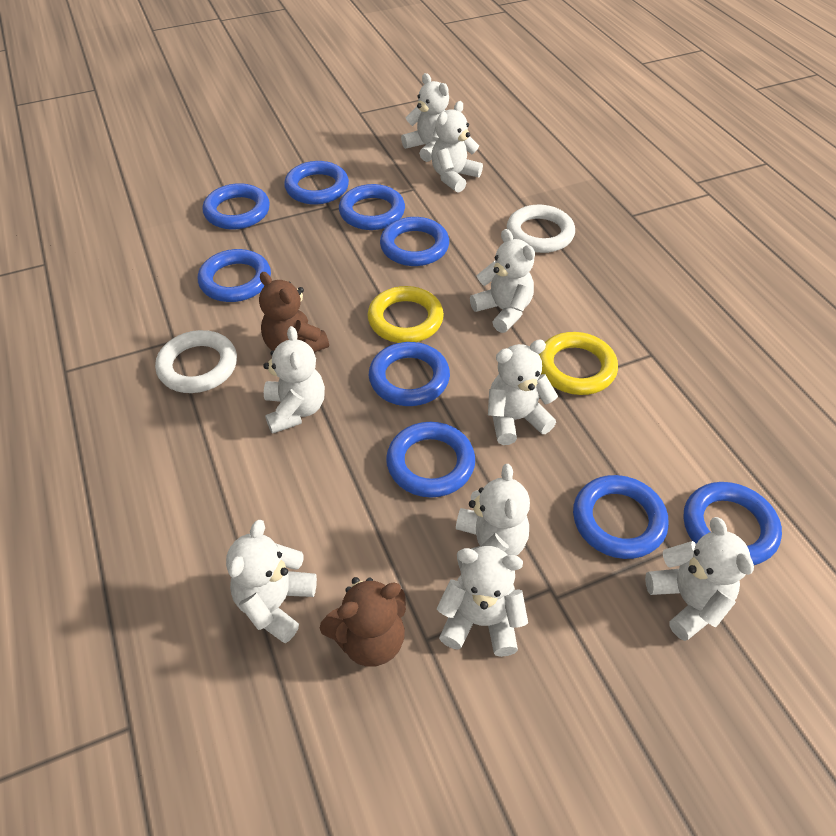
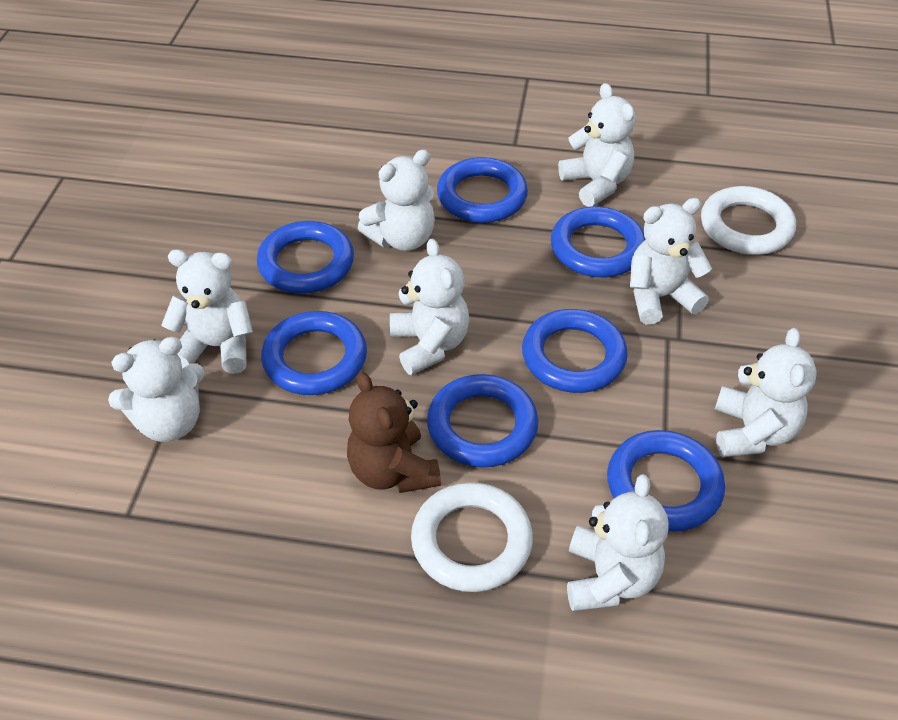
blue ring: [198,249,271,302] [202,183,270,230] [284,161,349,205] [339,184,405,230] [369,342,450,406] [380,217,449,266] [386,422,475,497] [573,475,669,559] [684,482,782,565] = 9 -> [257,221,354,294] [261,311,367,395] [427,374,539,468] [437,157,528,223] [522,309,628,393] [551,206,646,277] [607,430,725,532] = 7
brown teddy bear: [259,272,329,352] [320,577,406,667] = 2 -> [347,372,441,493] = 1
white teddy bear: [226,520,317,643] [263,326,325,434] [401,73,449,162] [431,101,483,193] [437,546,528,657] [456,464,530,571] [470,229,535,333] [488,340,558,445] [645,517,754,641] = 9 -> [108,337,205,442] [162,249,253,374] [358,149,435,251] [390,239,469,375] [558,83,636,207] [567,474,669,611] [630,198,712,324] [714,328,817,457] = 8
yellow ring: [368,286,444,343] [539,332,618,395] = 2 -> none = 0

